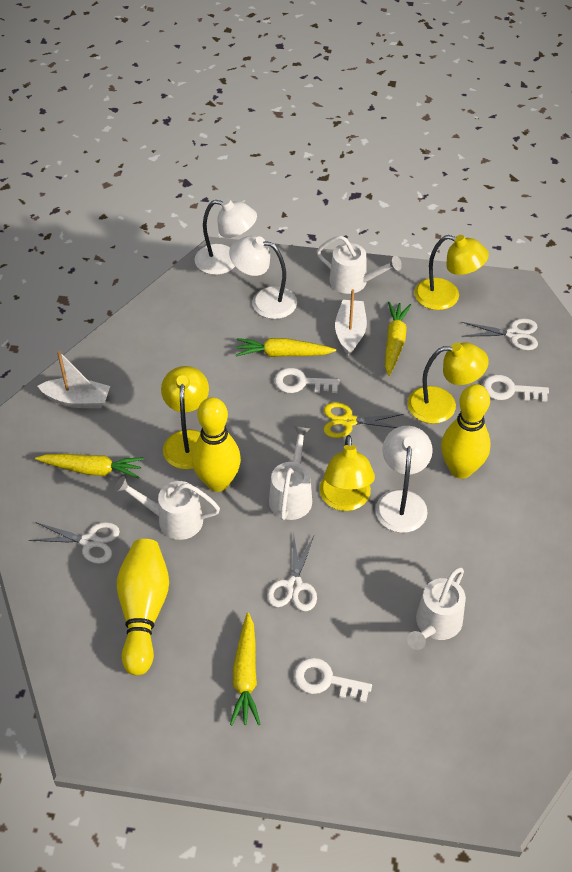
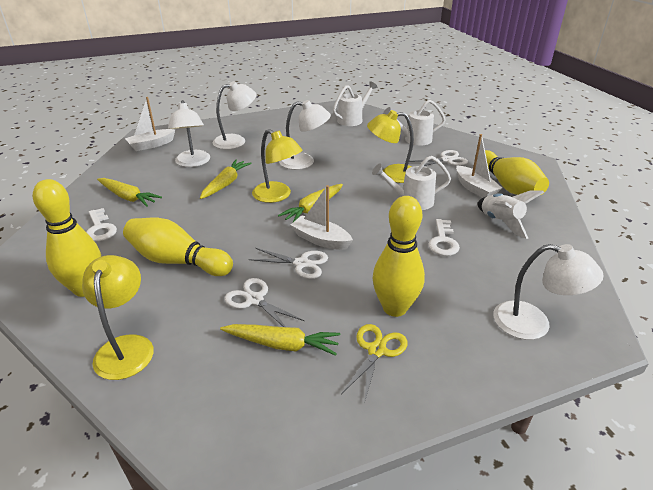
white boat: [38,351,110,408] [335,289,367,355] = 2 -> [125,97,176,151] [291,185,353,250] [456,134,502,198] = 3
white key: [274,368,340,393] [294,658,372,703] [483,374,549,402] = 3 -> [86,208,117,241] [428,219,460,256] = 2
white lamp: [195,199,257,275] [229,236,297,319] [375,426,433,533] = 3 -> [168,100,210,167] [213,81,256,149] [279,100,331,170] [493,244,604,340] = 4
white rocket: none = 0 -> [477,191,544,239] = 1
white watering can: [114,476,220,540] [269,426,312,520] [317,236,402,294] [407,567,466,650] = 4 -> [333,81,378,126] [372,156,451,210] [383,100,446,145] = 3
yellow bowling pin: [117,539,169,675] [192,397,241,492] [441,384,491,479] = 3 -> [33,179,101,297] [123,218,233,276] [373,196,425,317] [485,150,549,195] = 4
yellow lamp: [161,366,209,470] [319,435,375,511] [407,342,489,424] [414,235,489,310] = 4 -> [82,255,154,380] [252,129,302,203] [367,110,414,183] = 3

